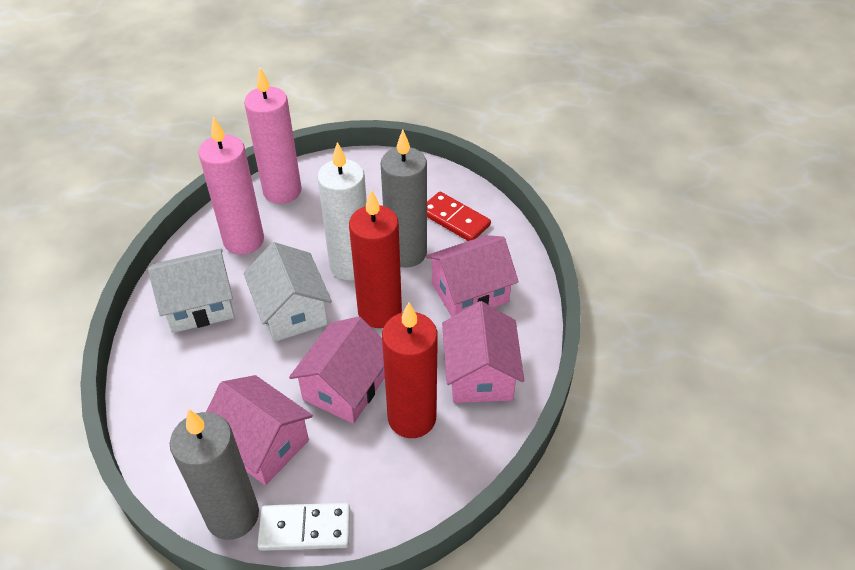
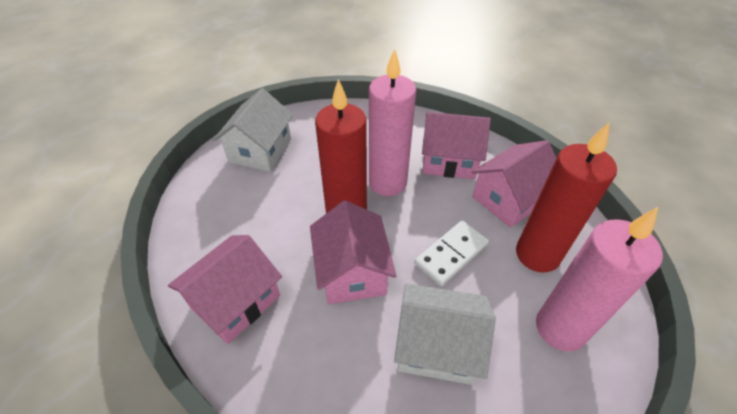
grey candle: [170,409,259,540] [381,130,427,268] = 2 -> none = 0
red domino: [427,192,491,241] = 1 -> none = 0
white candle: [317,142,367,280] = 1 -> none = 0

